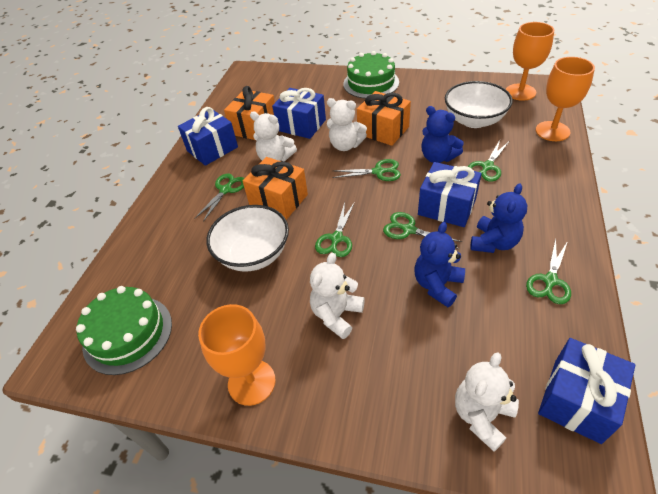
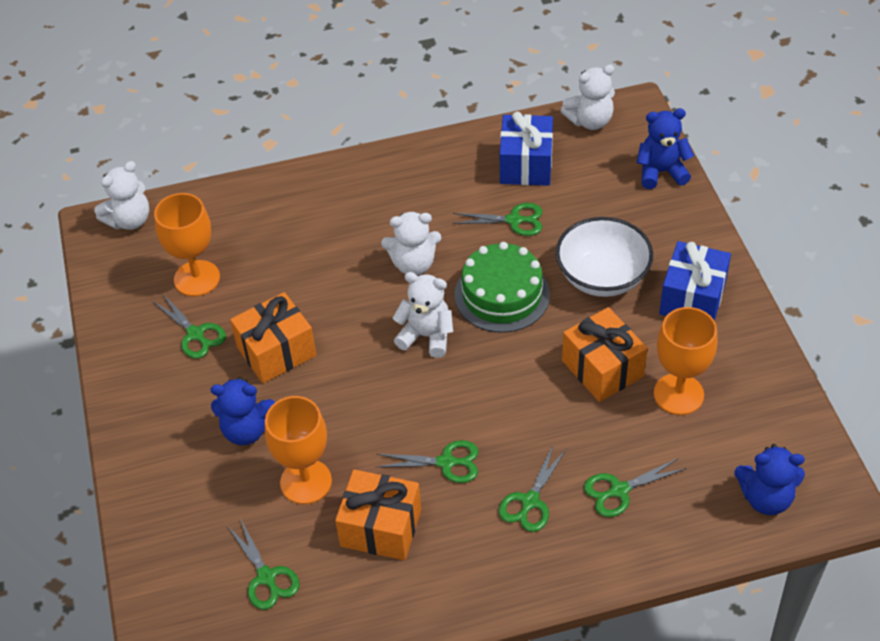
blue gift: [178,107,238,166] [272,88,326,139] [418,162,482,227] [538,338,635,444] = 4 -> [500,112,553,186] [659,241,731,321] = 2
green cake: [76,286,172,375] [343,51,399,99] = 2 -> [454,242,550,333] = 1
white bowl: [206,205,289,272] [445,81,513,128] = 2 -> [556,217,653,297] = 1

